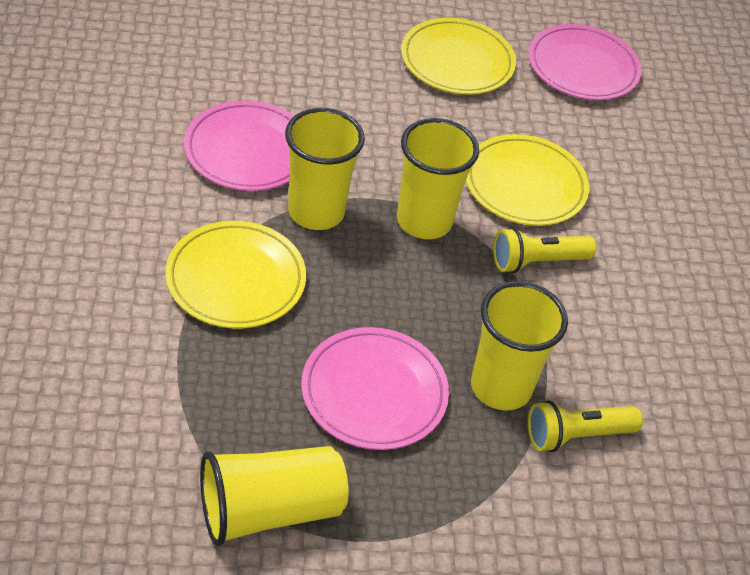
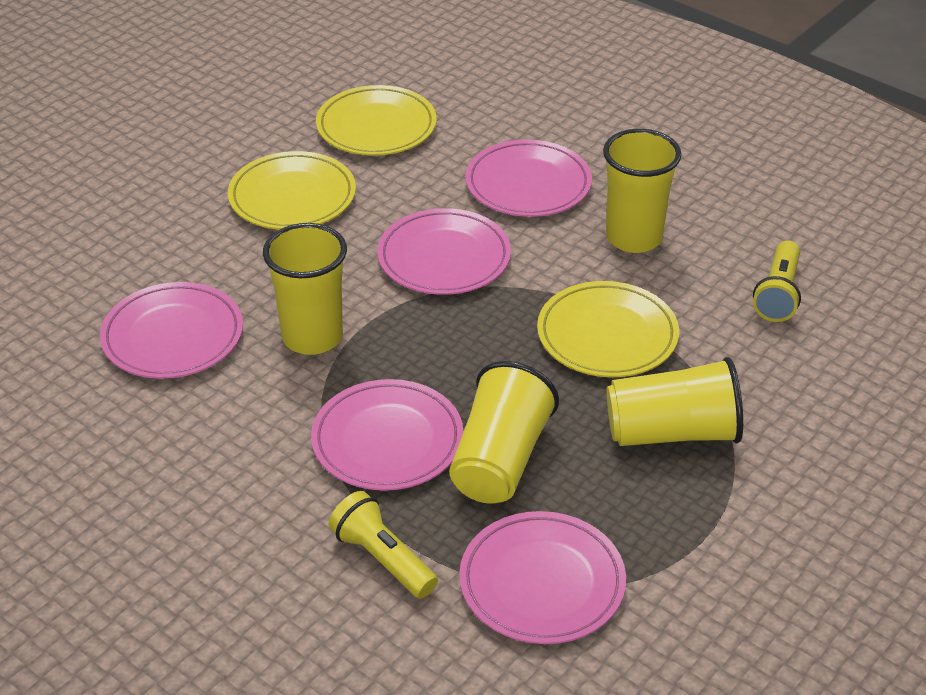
pink plate: [184,100,294,191] [301,327,449,450] [528,24,642,100] = 3 -> [100,282,243,379] [311,379,463,491] [377,208,511,295] [459,511,626,644] [465,139,592,217] = 5

